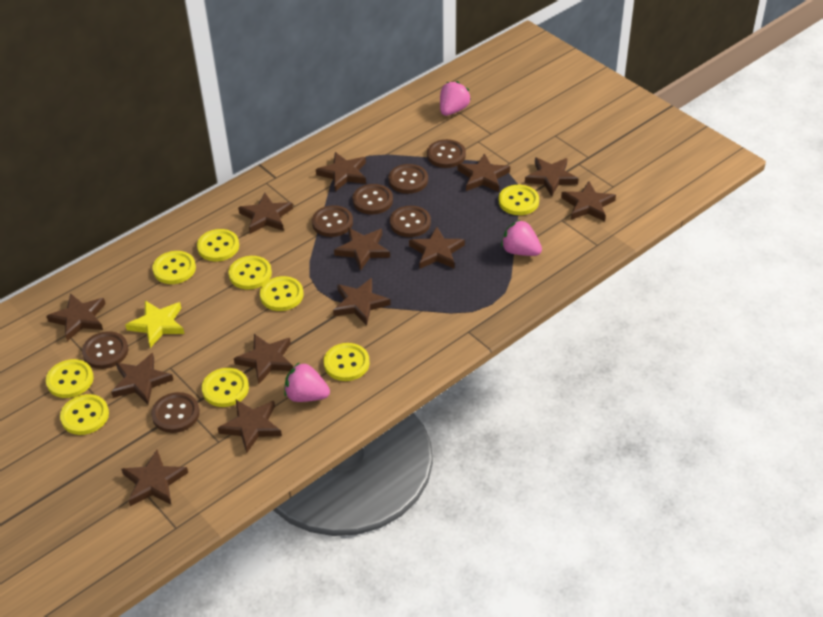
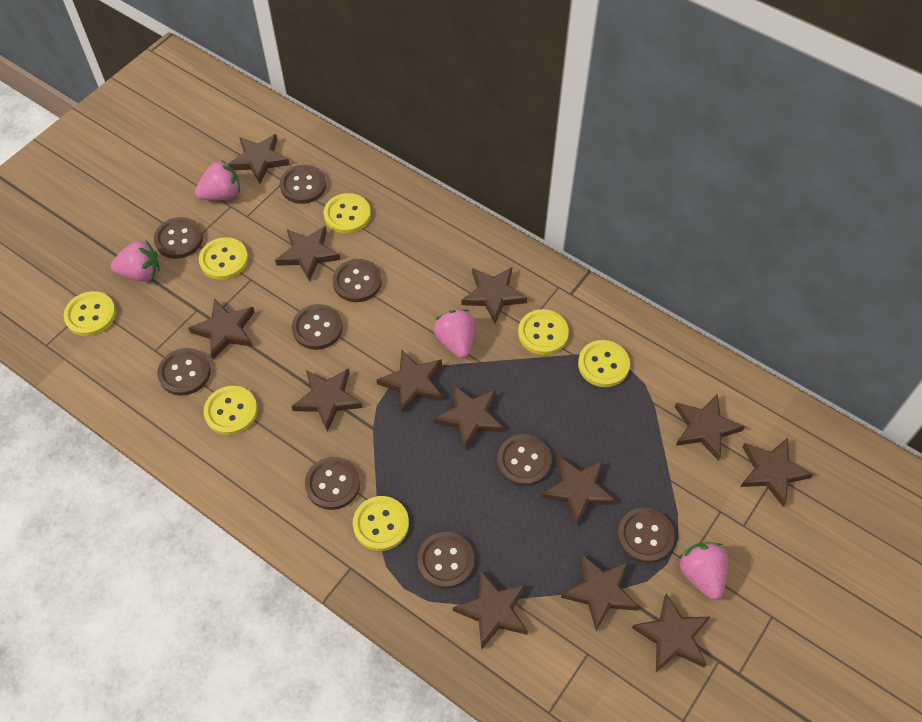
brown button: [82,331,128,369] [151,392,200,433] [312,205,353,237] [352,184,393,215] [388,164,428,194] [390,206,431,237] [427,139,466,168] = 7 -> [154,217,203,259] [157,348,211,396] [280,165,326,204] [292,304,343,350] [305,457,360,510] [332,259,382,302] [417,532,475,589] [497,434,552,486] [617,508,675,563] = 9
pink strawberry: [284,362,330,402] [440,81,471,116] [501,220,542,256] = 3 -> [111,241,160,282] [195,160,240,200] [434,309,475,359] [679,542,728,600] = 4
yellow button: [46,359,94,398] [60,394,109,435] [152,251,196,284] [197,229,239,261] [202,368,249,407] [228,256,272,289] [260,276,304,311] [324,343,370,381] [499,185,539,215] = 9 -> [64,291,116,336] [199,237,248,280] [204,386,258,435] [324,193,371,234] [353,496,409,551] [518,309,569,355] [578,340,630,387] = 7
yellow star: [125,301,184,348] = 1 -> none = 0

